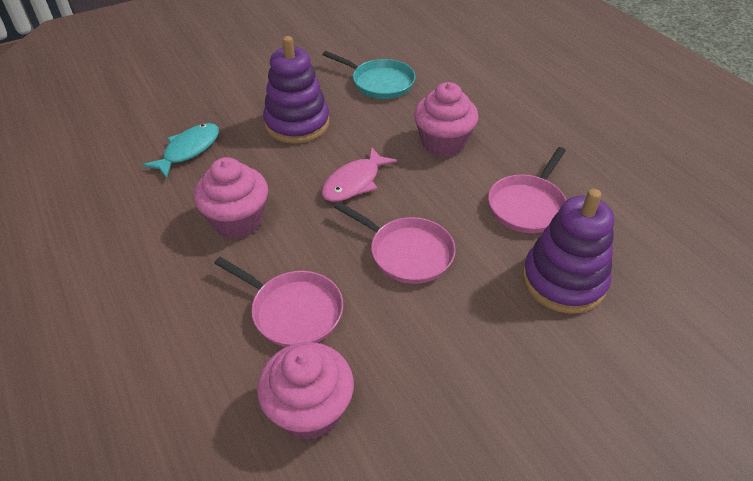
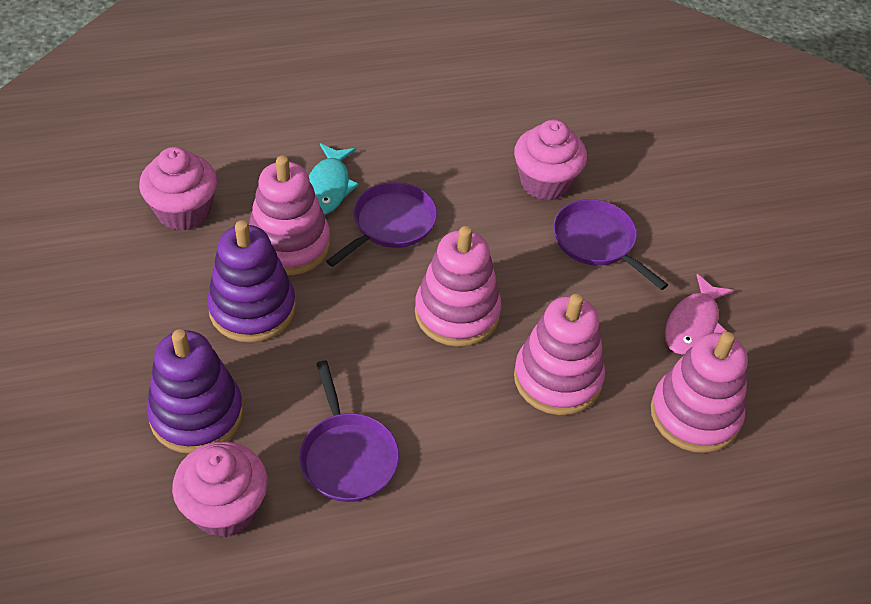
pink pan: [214,257,343,347] [334,202,456,284] [488,147,566,233] = 3 -> none = 0
pink stacking toy: none = 0 -> [249,156,330,275] [415,226,502,347] [514,294,605,415] [651,332,748,453] = 4
purple pan: none = 0 -> [300,360,399,502] [326,182,437,267] [553,199,668,290] = 3
turquoise pan: [322,51,416,99] = 1 -> none = 0

